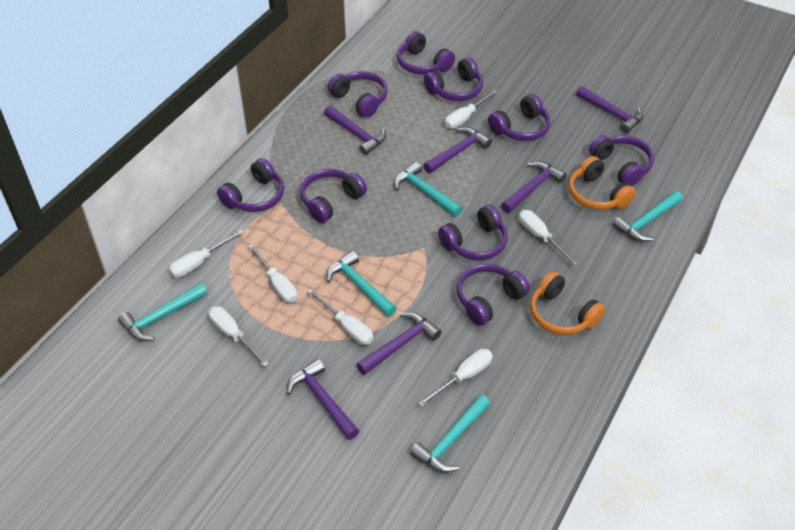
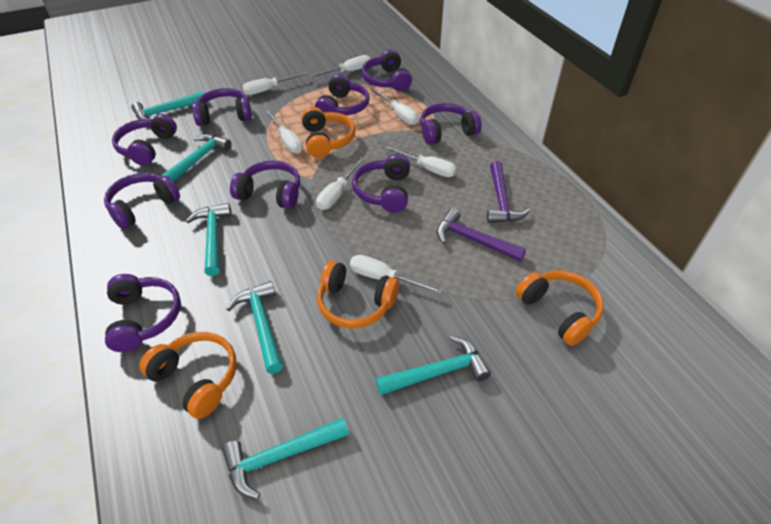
orange headphones: [530,271,605,335] [569,156,636,210] = 2 -> [140,332,237,419] [302,107,355,158] [317,261,399,328] [516,270,604,346] = 4
purple hammer: [287,359,359,440] [324,106,386,155] [356,312,441,375] [423,127,492,173] [501,161,566,213] [576,86,644,133] = 6 -> [436,208,526,262] [487,161,530,223] = 2
turquoise hammer: [118,283,207,341] [326,251,397,317] [394,162,463,217] [410,394,490,473] [613,191,683,242] = 5 -> [131,91,205,119] [161,134,231,182] [186,203,232,276] [222,418,349,499] [227,281,283,373] [375,335,491,395] = 6

